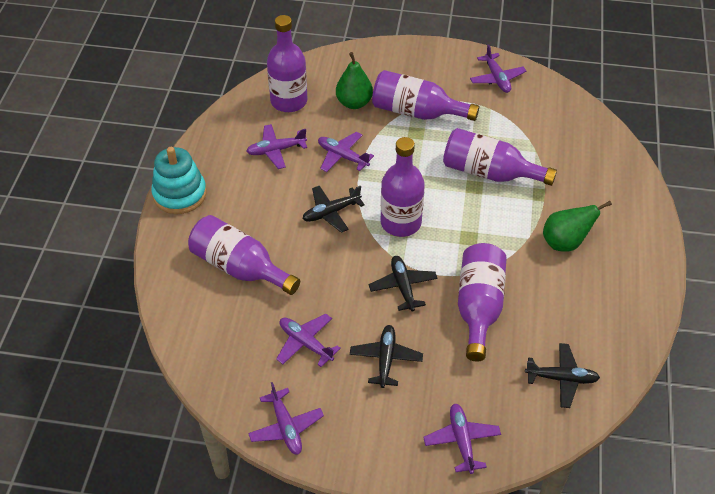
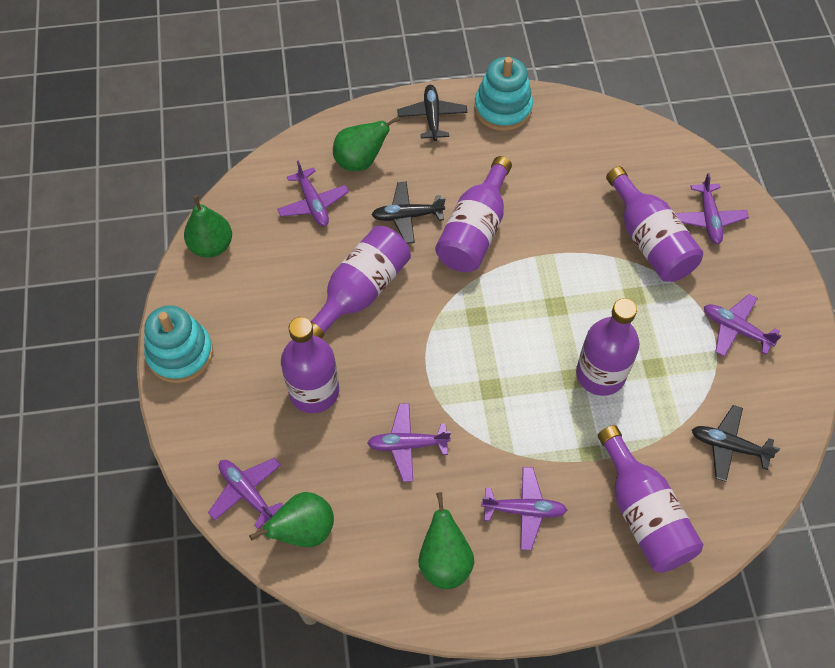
black plane: [302,185,365,233] [350,325,423,388] [369,256,438,311] [525,343,600,408] = 4 -> [372,181,446,244] [397,85,467,141] [692,405,780,482] = 3
green pear: [336,52,373,109] [543,201,612,252] = 2 -> [184,195,232,257] [249,492,334,547] [333,116,401,171] [418,492,474,589] = 4
turquoise stacking toy: [151,147,207,214] = 1 -> [144,305,213,383] [474,57,533,131] = 2

